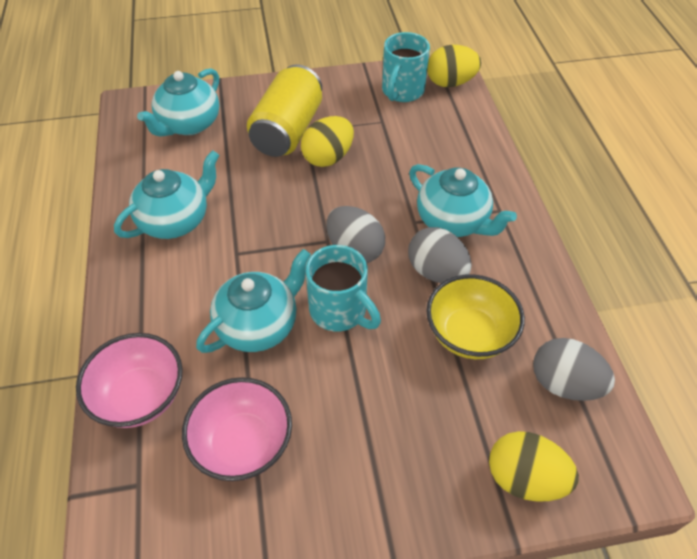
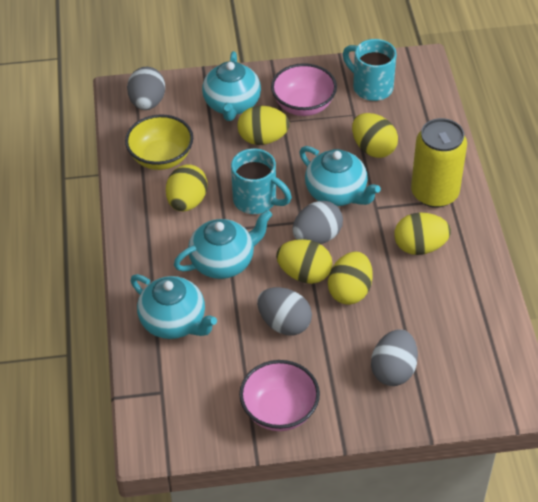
grey egg: [326,206,385,263] [408,227,472,283] [533,338,615,401] = 3 -> [127,67,165,110] [257,287,312,336] [292,201,343,244] [371,329,418,386] = 4
yellow egg: [301,116,354,167] [427,45,481,87] [489,431,579,502] = 3 -> [166,164,208,211] [238,106,290,145] [276,239,332,284] [328,251,373,305] [352,113,398,158] [394,213,451,255] = 6

